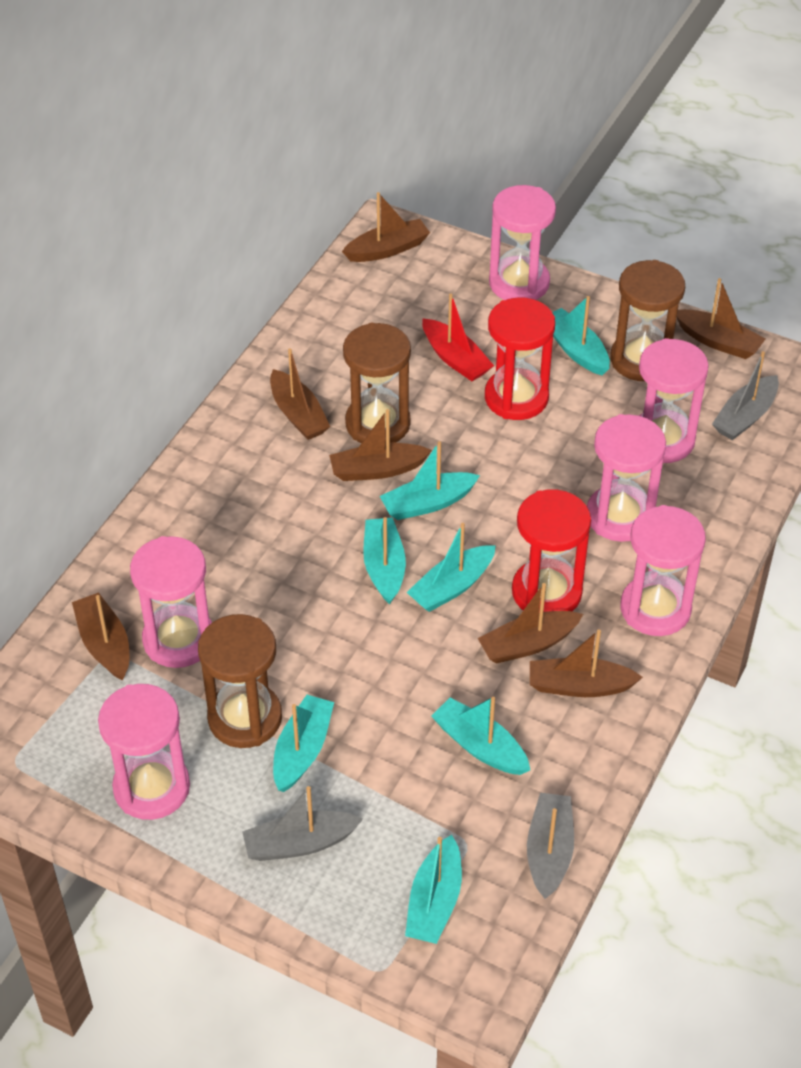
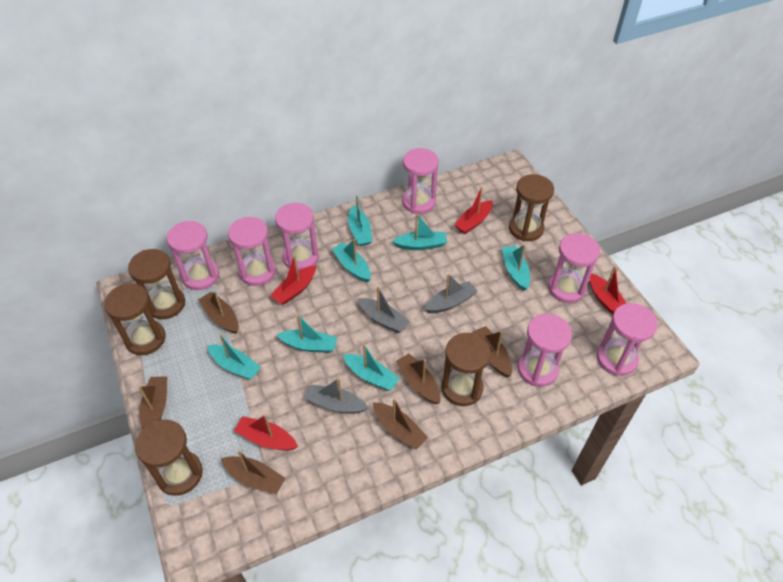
brown boat: [72,592,129,681] [270,348,330,440] [329,409,432,481] [342,192,430,262] [478,583,583,664] [530,629,643,697] [677,278,765,359] = 7 -> [138,377,167,430] [198,291,238,334] [221,450,286,494] [373,398,428,450] [396,353,440,404] [472,326,512,377] = 6
brown hourglass: [198,614,282,748] [343,323,411,443] [610,260,685,381] = 3 -> [104,284,165,355] [128,249,185,319] [135,420,203,496] [442,333,491,406] [509,174,554,241] = 5
pink hourglass: [98,684,190,820] [130,536,212,668] [489,185,556,300] [587,414,666,542] [621,505,706,636] [639,338,709,463] = 6 -> [167,221,219,290] [228,217,276,286] [275,203,319,271] [402,148,439,214] [517,314,572,387] [548,233,600,303] [597,303,658,376] = 7
red boat: [422,294,494,381] = 1 -> [234,415,298,451] [270,255,316,305] [454,187,493,234] [590,266,627,315] = 4
red hourglass: [485,297,555,420] [512,489,591,612] = 2 -> none = 0

